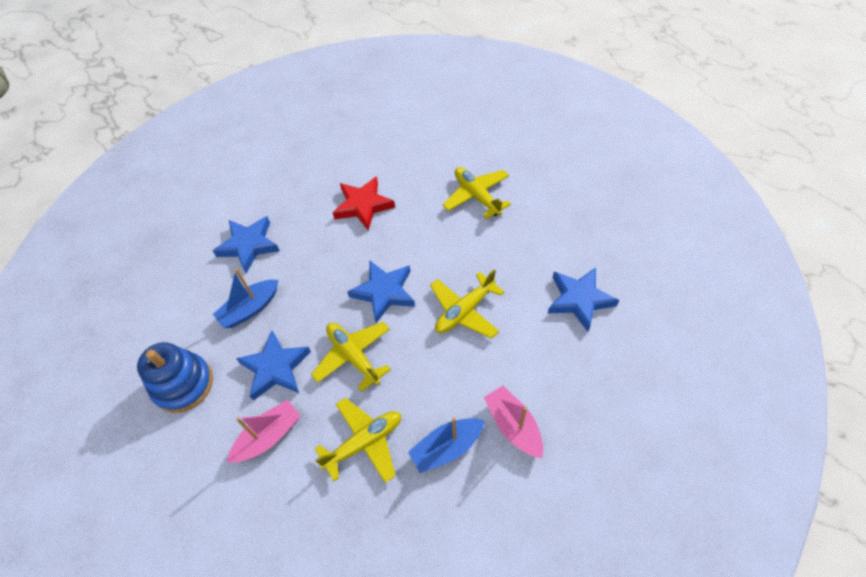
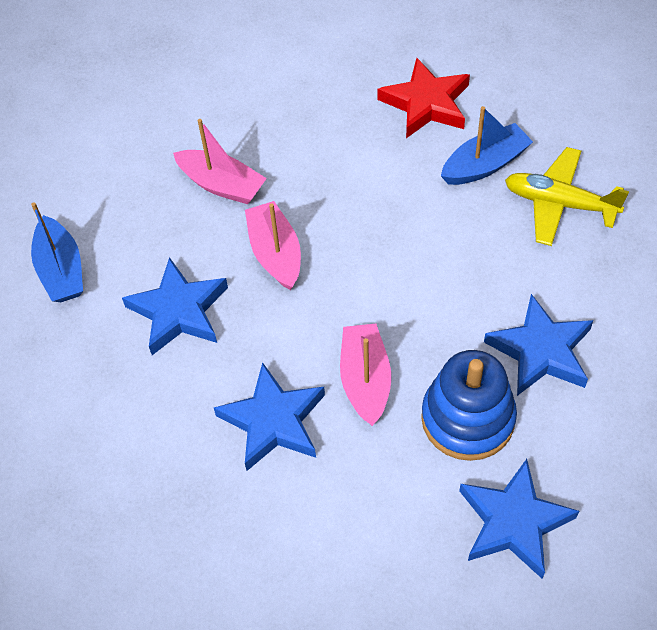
pink boat: [227,400,301,462] [484,386,543,458] = 2 -> [173,119,267,204] [245,201,301,290] [340,324,391,426] = 3
yellow plane: [311,322,391,392] [315,398,401,483] [430,269,504,339] [442,167,511,219] = 4 -> [505,147,629,246] = 1

